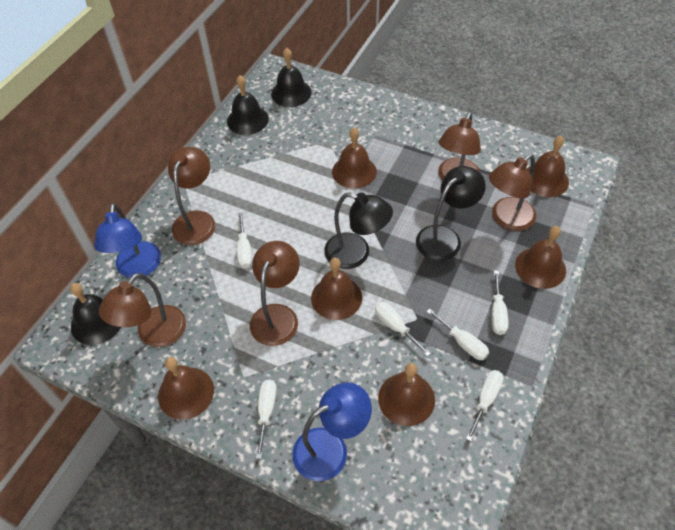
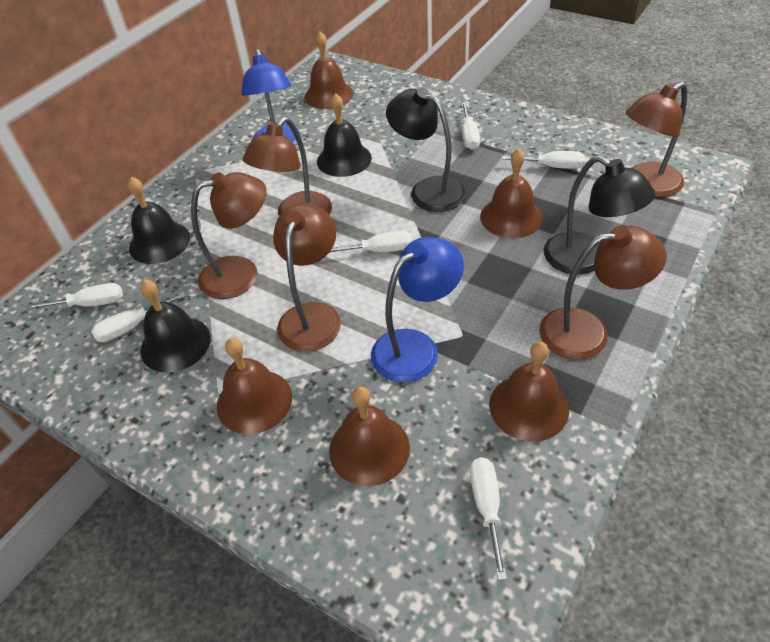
brown bell: [158,357,214,420] [311,258,362,320] [332,127,377,189] [378,363,435,426] [515,226,566,289] [527,136,569,197] = 6 -> [217,338,292,434] [304,32,353,109] [329,386,410,486] [480,148,543,238] [489,341,569,442] = 5

